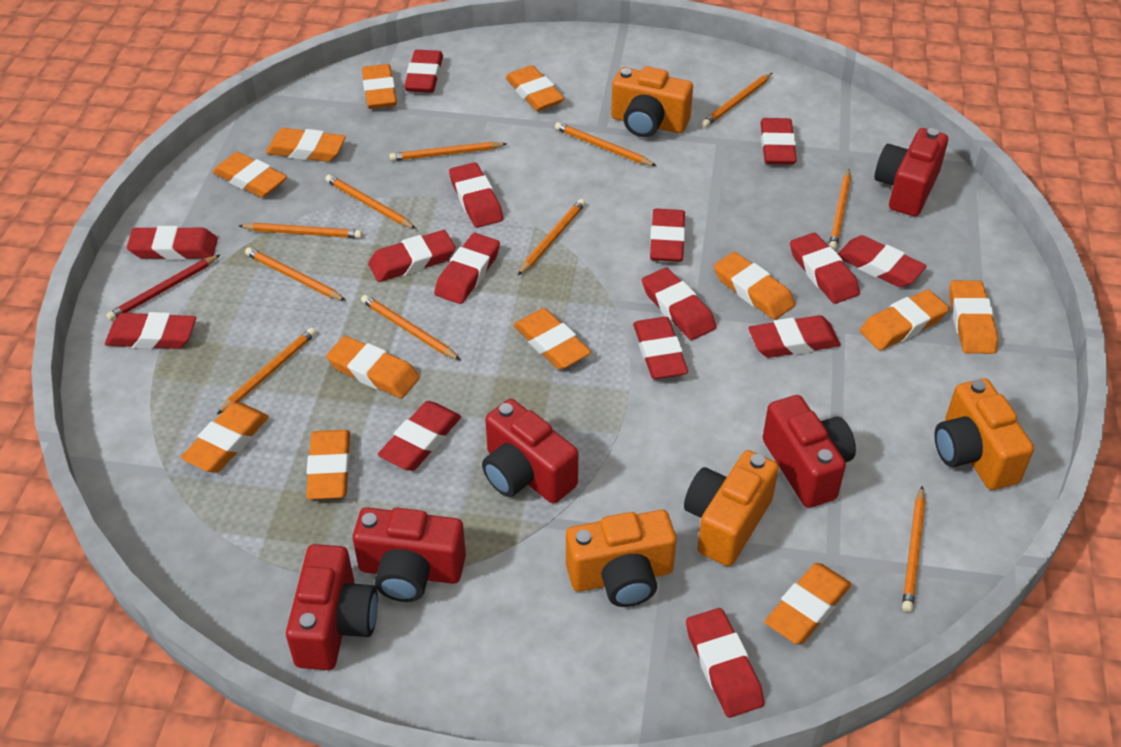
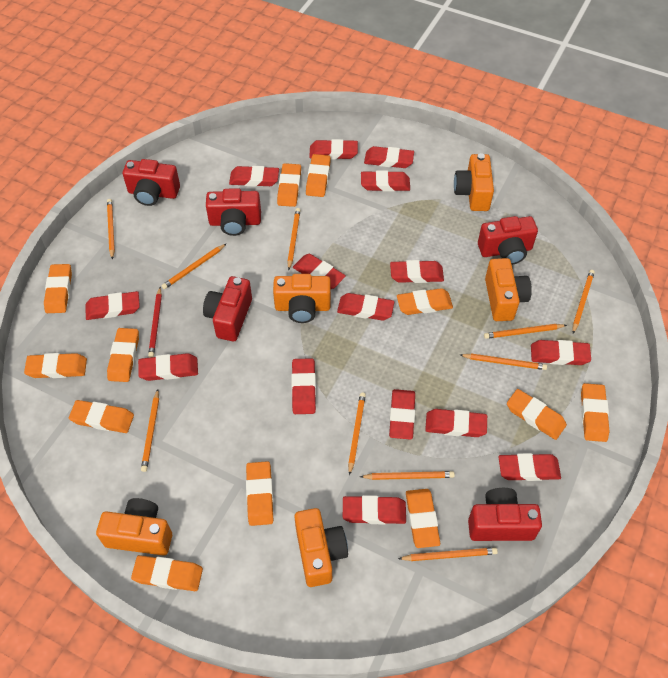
orange camera: [566,510,677,607] [611,66,693,137] [684,450,779,566] [934,378,1034,490] = 4 -> [96,498,172,556] [273,274,331,323] [295,508,348,587] [454,153,494,211] [485,258,532,321] = 5
orange pencil: [217,327,316,415] [239,223,362,238] [245,247,346,301] [325,174,416,229] [361,295,460,360] [389,142,507,161] [518,199,586,275] [555,122,656,166] [702,73,772,127] [829,169,851,250] [902,486,925,612] = 11 -> [107,199,115,260] [141,389,159,472] [161,244,226,289] [287,208,301,270] [348,392,366,475] [360,471,455,480] [398,547,498,561] [460,354,547,370] [484,324,567,339] [572,270,595,333] = 10

